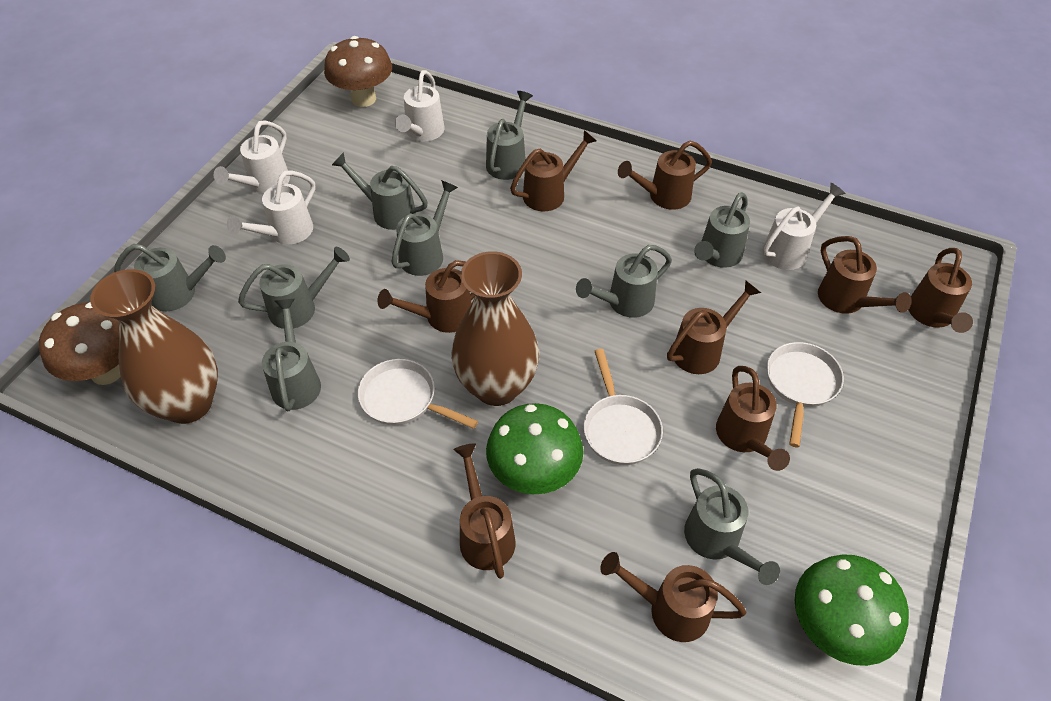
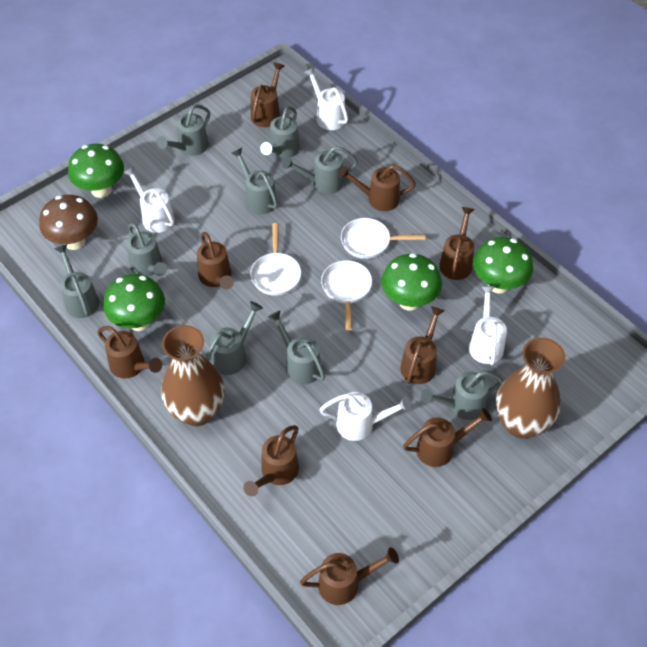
brown mushroom: [39,302,120,385] [324,36,392,107] = 2 -> [39,195,98,250] = 1
green mushroom: [486,403,583,494] [794,554,909,666] = 2 -> [68,144,124,198] [103,274,165,331] [381,253,442,310] [473,237,533,294] = 4

